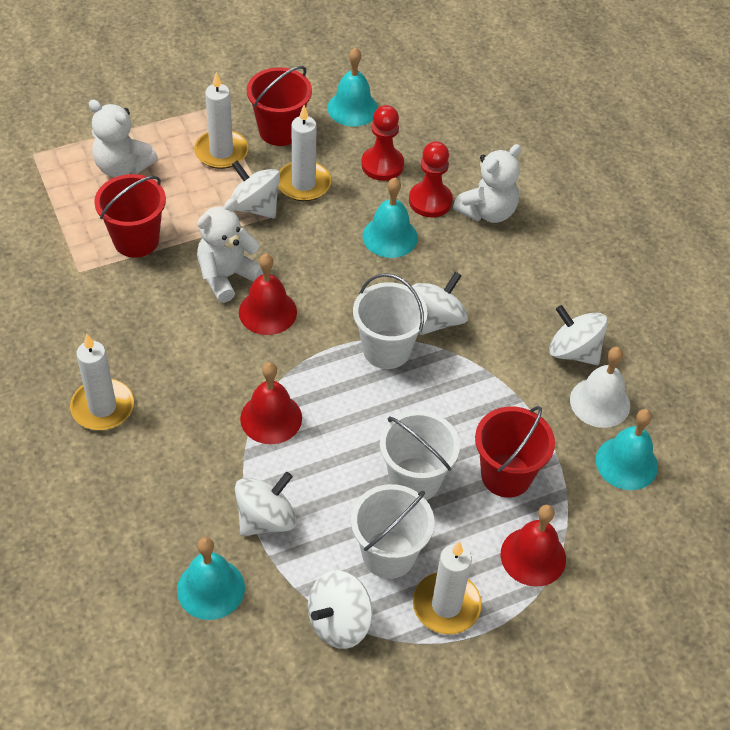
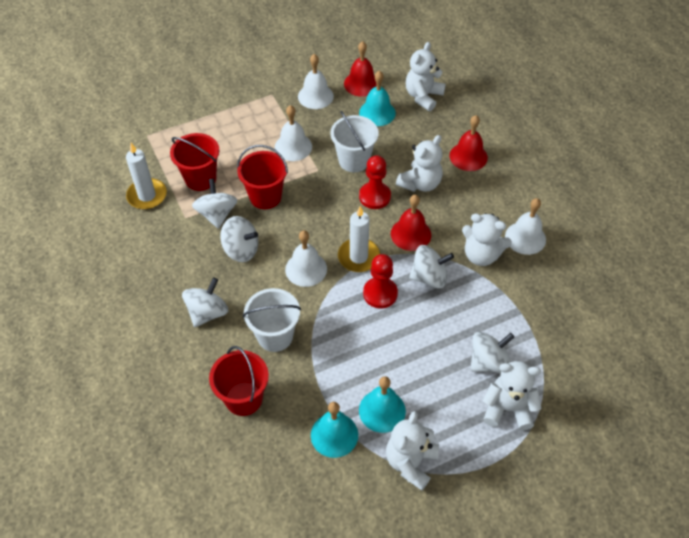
turquoise bell: [177,537,245,620] [327,47,378,127] [363,178,418,258] [596,409,658,490] = 4 -> [311,402,358,458] [359,71,396,126] [359,376,406,433] = 3
white bell: [570,347,630,428] = 1 -> [275,105,312,161] [285,230,327,287] [298,54,334,109] [505,198,546,255] = 4
white bucket: [351,484,434,579] [353,273,427,369] [380,410,460,500] = 3 -> [243,288,301,352] [330,111,379,172] = 2
white candle: [70,334,134,430] [194,72,248,169] [278,105,331,201] [413,541,482,635] = 4 -> [126,143,167,210] [338,206,380,272] = 2
white teddy bear: [89,100,158,177] [197,198,263,303] [453,144,521,223] = 3 -> [386,411,439,491] [396,135,443,192] [406,42,446,111] [462,213,512,266] [483,361,542,430] = 5

